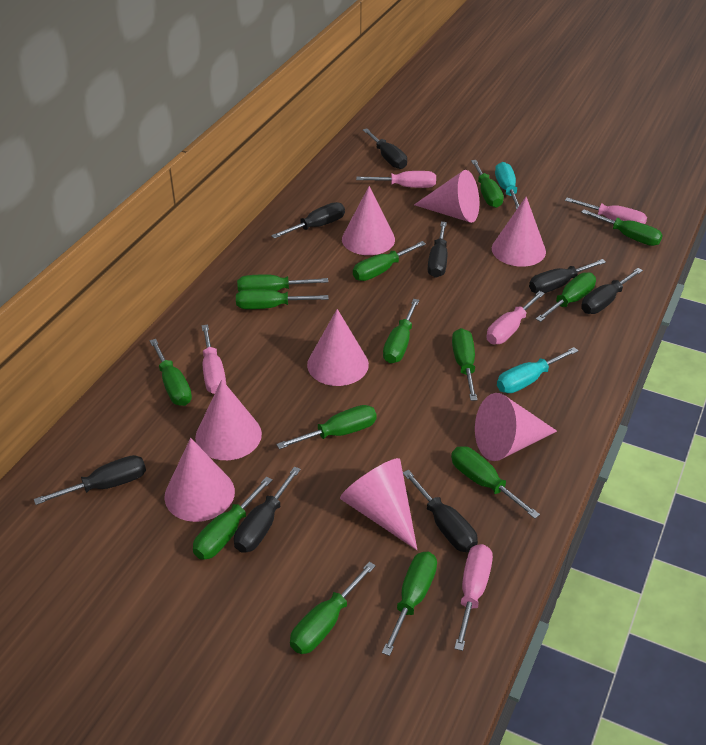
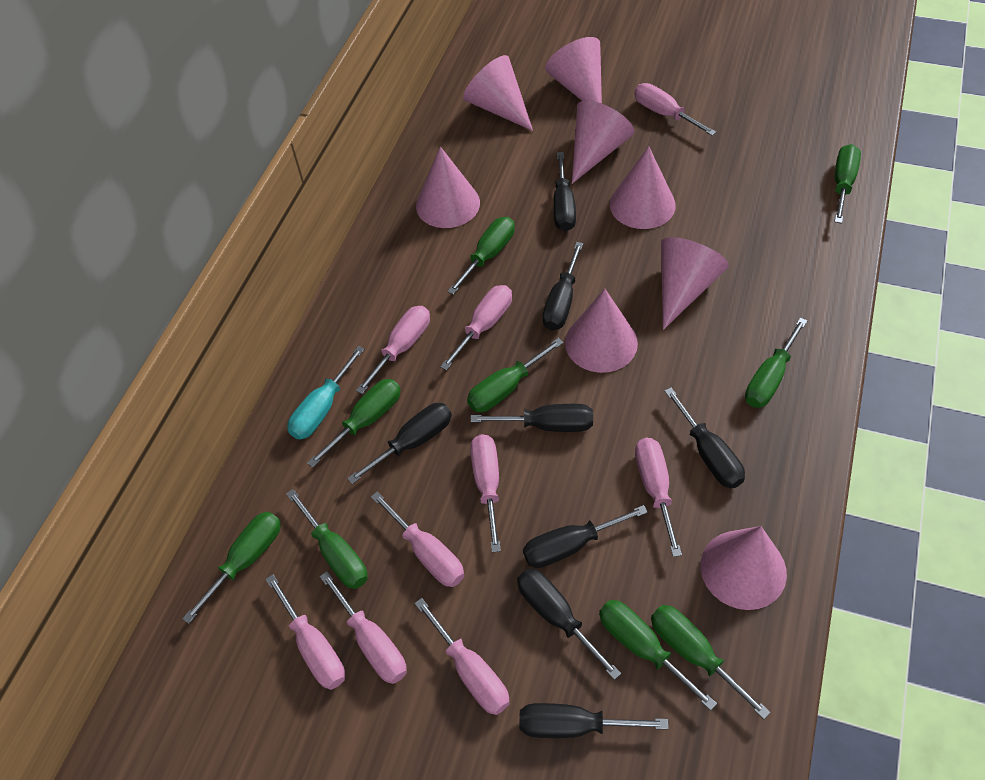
green screwdriver: [150,339,192,406] [193,477,272,560] [236,289,328,309] [237,274,328,291] [276,405,377,449] [290,562,376,654] [353,241,426,281] [382,552,437,656] [383,299,419,364] [451,446,540,519] [452,328,477,401] [471,160,504,208] [536,272,596,322] [581,210,663,246] = 14 -> [182,512,281,624] [286,489,368,589] [307,379,401,468] [447,217,515,295] [467,338,564,412] [599,600,717,711] [651,605,771,719] [745,318,807,408] [834,144,861,224] = 9
pink screwdriver: [202,325,226,394] [356,171,436,188] [454,544,493,651] [487,291,545,344] [565,198,647,224] = 5 -> [266,574,345,690] [320,571,407,684] [356,306,430,394] [371,491,464,587] [415,598,510,715] [440,285,512,371] [470,434,501,552] [634,83,716,136] [635,438,682,557] = 9
turquoise screwdriver: [495,162,519,210] [497,347,578,393] = 2 -> [287,346,365,440] = 1

